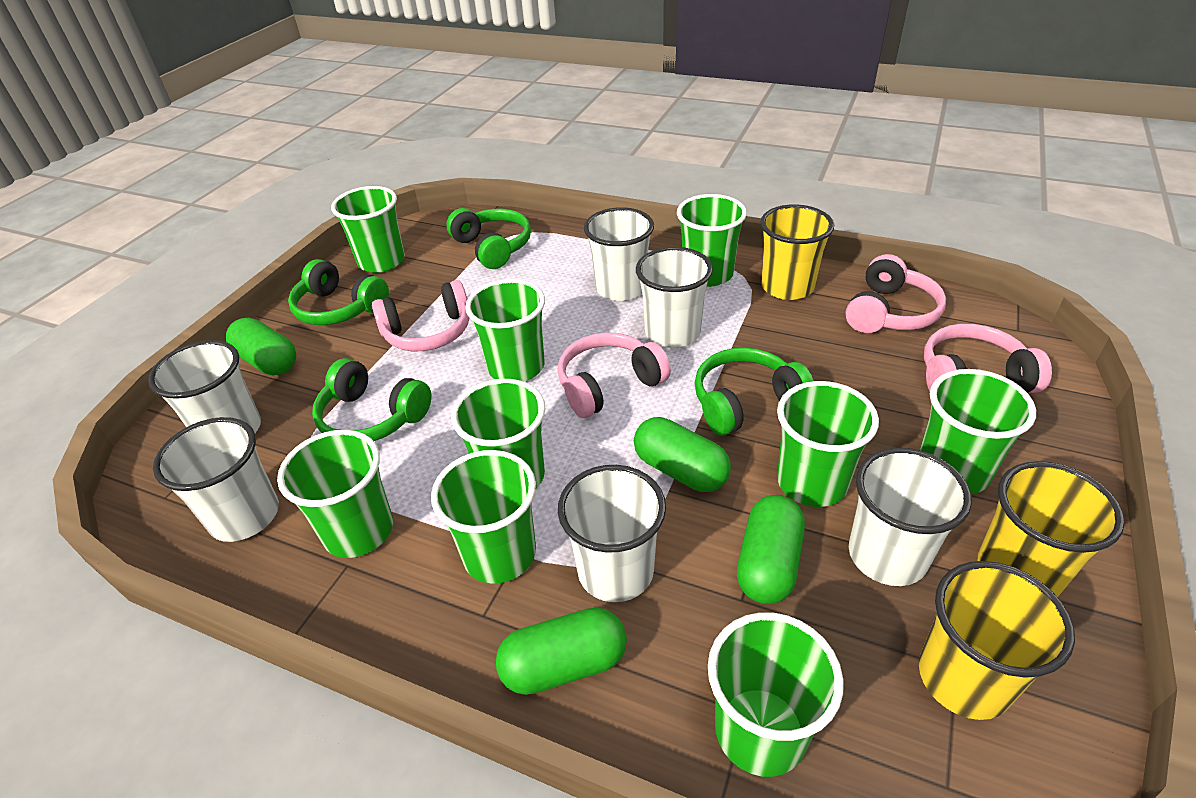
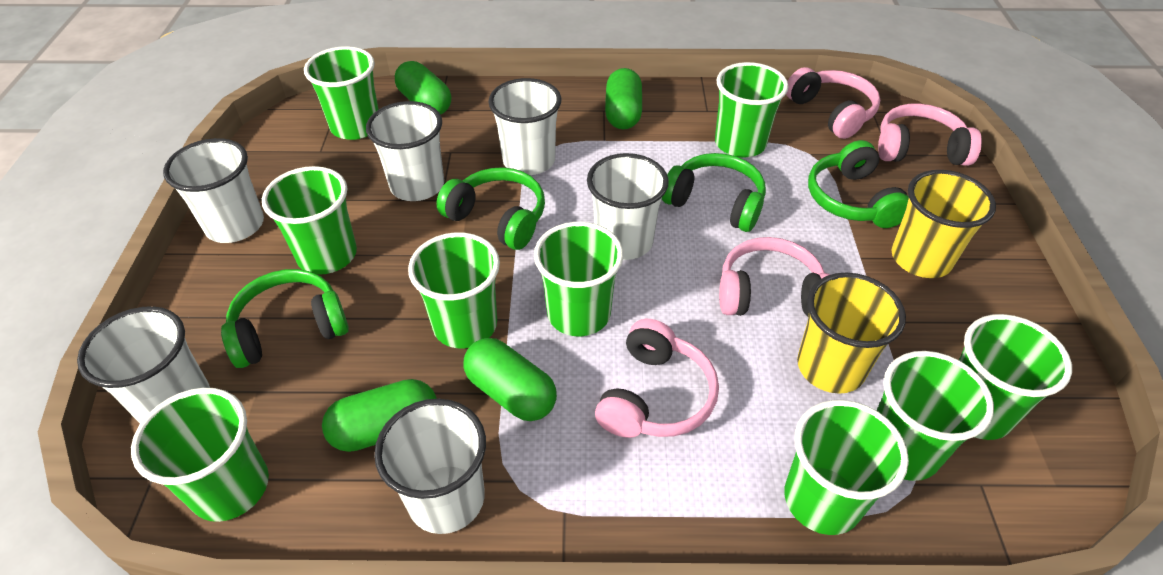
yellow cup: [760,204,834,300] [919,561,1075,720] [978,461,1125,597] = 3 -> [797,273,906,394] [892,170,996,278] = 2

